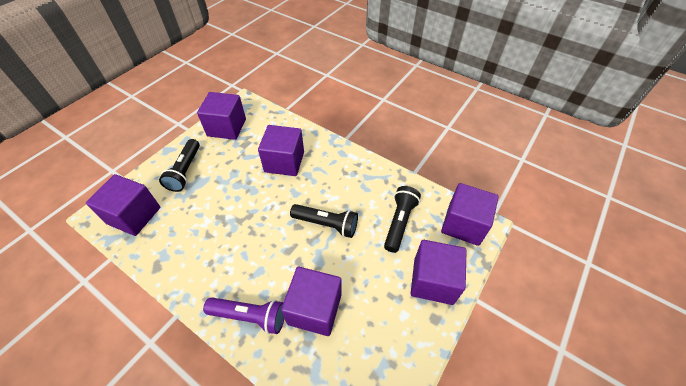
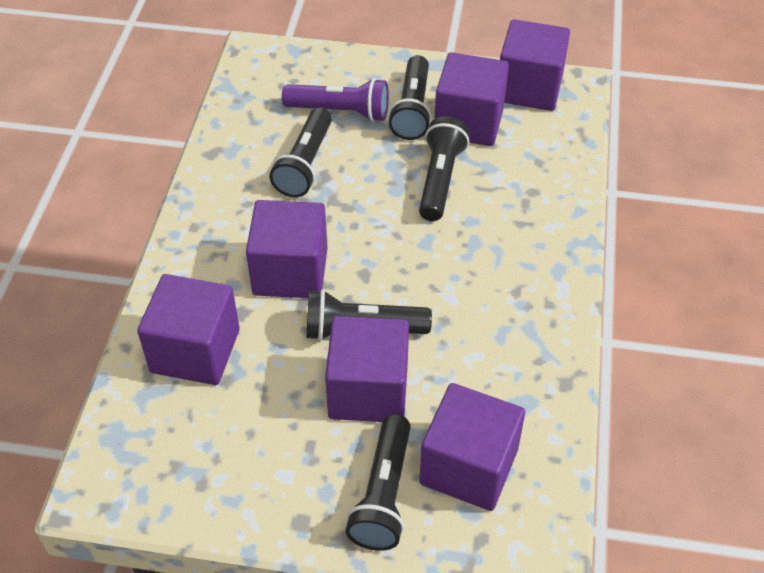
black flashlight: [159,139,200,192] [290,204,358,238] [384,186,421,253] = 3 -> [269,107,332,197] [306,290,432,341] [346,414,411,551] [388,55,432,140] [419,116,469,221] = 5

